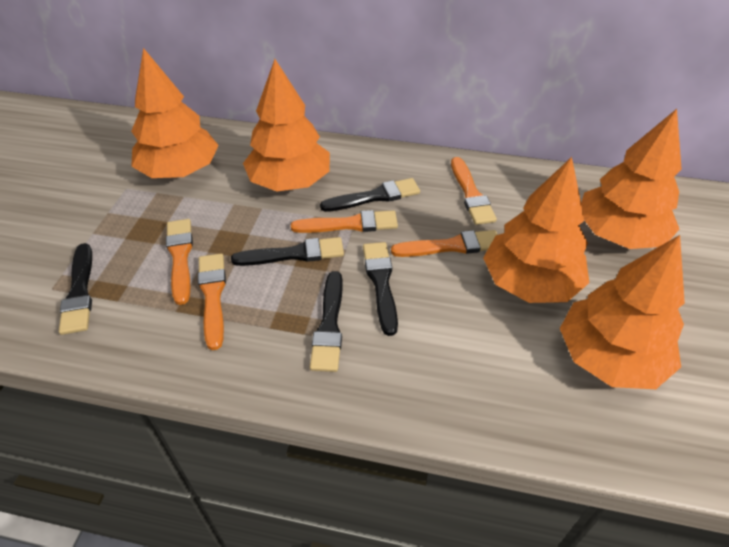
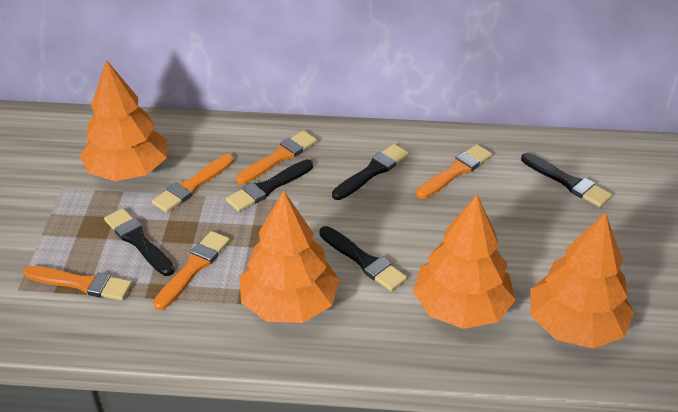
orange tree: [131,48,219,178] [243,59,330,191] [483,157,589,303] [560,235,685,389] [581,109,682,249] = 5 -> [80,60,167,181] [239,190,340,323] [413,195,516,329] [530,212,634,349] = 4

